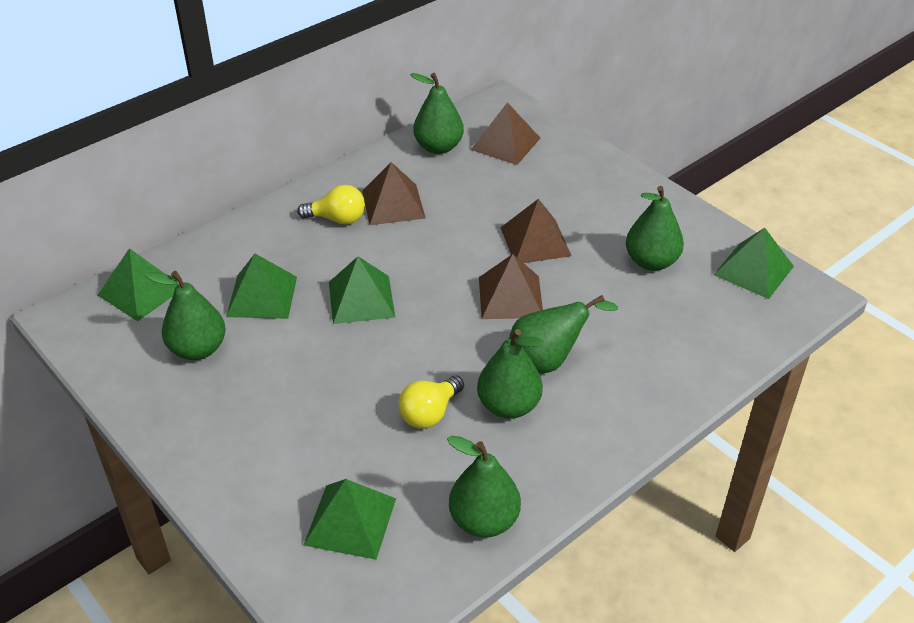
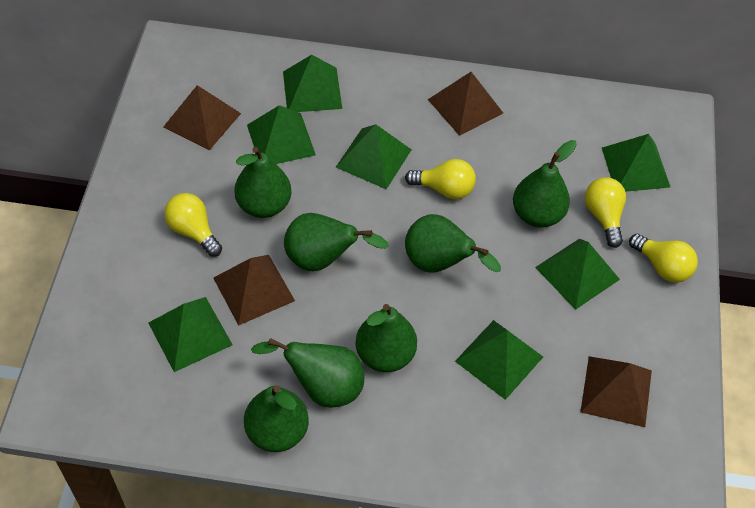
green pear: [145,271,226,360] [410,73,464,154] [447,435,521,538] [477,329,543,419] [509,295,618,373] [626,186,684,271] = 6 -> [234,147,292,218] [244,385,309,452] [251,338,364,408] [284,213,389,271] [356,304,417,372] [405,214,501,273] [513,140,576,227] = 7
green pyramid: [98,248,179,321] [226,254,297,319] [304,479,396,560] [329,256,395,324] [714,228,794,299] = 5 -> [148,297,233,372] [247,105,316,164] [283,55,342,112] [336,124,412,189] [455,320,543,400] [535,238,620,310] [602,134,670,192] = 7
yellow light bulb: [297,185,365,225] [398,376,464,429] = 2 -> [164,193,222,257] [405,159,476,199] [585,177,626,248] [629,234,698,283] = 4

